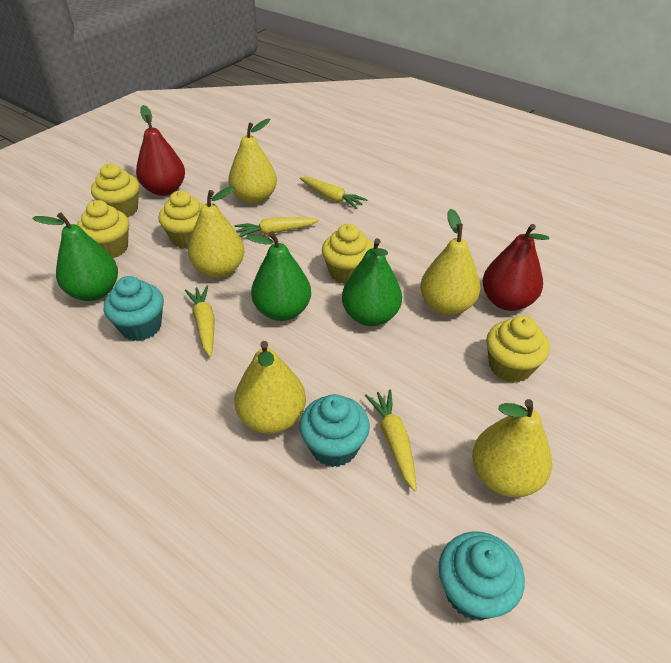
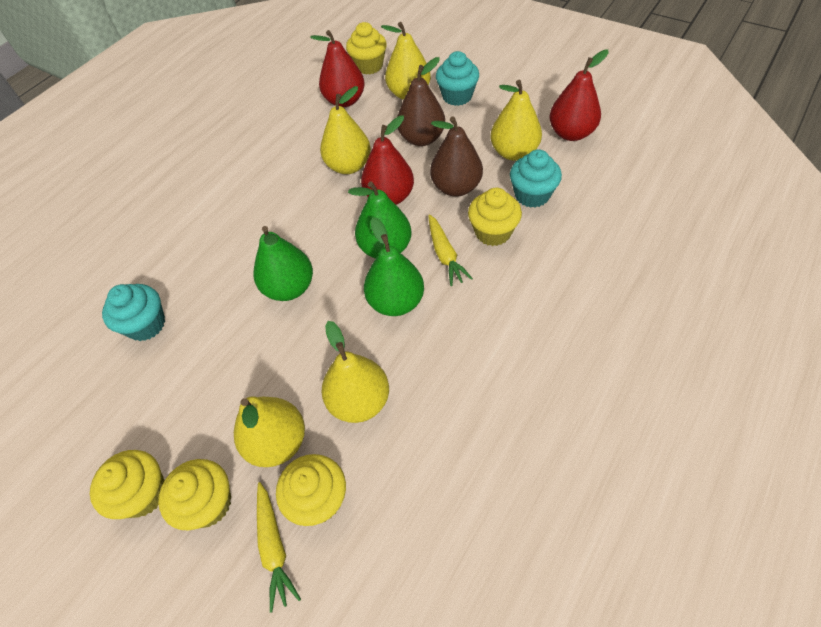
brown pear: none = 0 -> [397,57,445,146] [430,116,483,197] = 2
red pear: [136,105,185,196] [482,224,550,311] = 2 -> [310,30,365,107] [361,116,414,205] [549,50,608,141] = 3
yellow carrot: [185,285,214,357] [234,217,319,237] [300,177,368,209] [365,390,417,492] = 4 -> [257,482,301,613] [428,214,473,286] = 2

